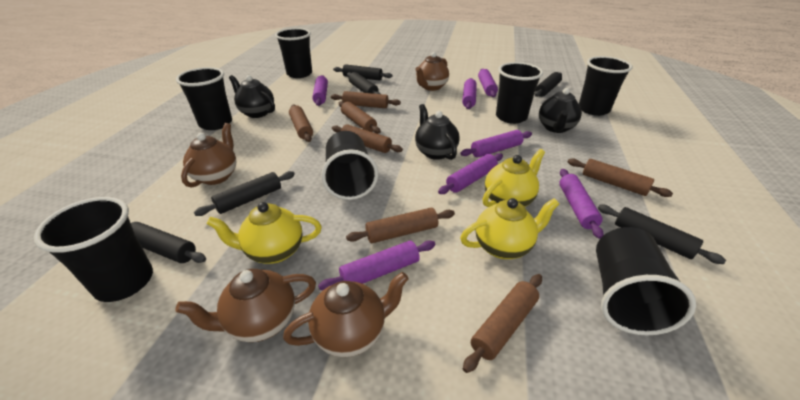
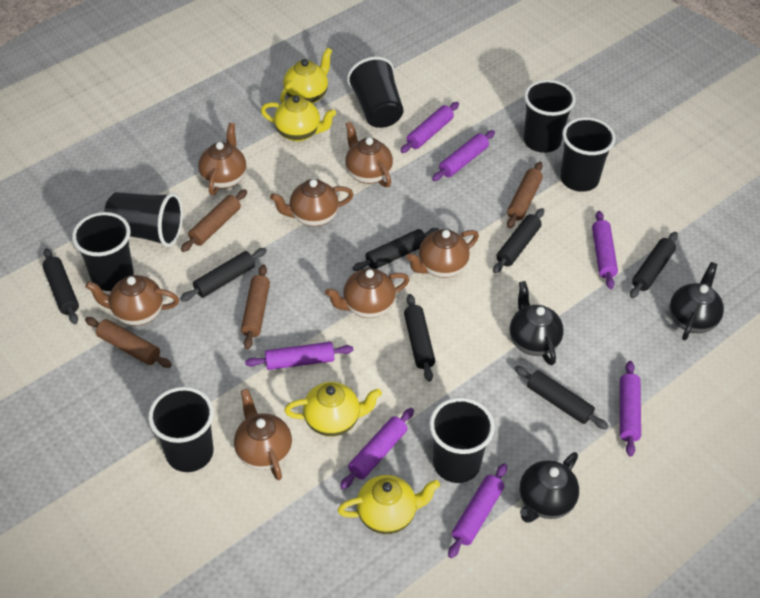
black rolling pin: [131,222,206,263] [194,171,295,216] [333,64,393,81] [347,72,381,94] [535,72,562,97] [598,205,726,264] = 6 -> [42,248,79,324] [180,248,267,301] [352,228,439,271] [404,294,435,382] [493,208,544,273] [514,366,609,430] [630,232,678,298] = 7
brown rolling pin: [289,104,313,142] [331,91,401,108] [332,124,403,153] [339,101,381,134] [346,208,455,243] [463,274,542,373] [568,159,673,197] = 7 -> [85,317,172,368] [181,189,247,252] [241,264,270,349] [507,162,543,228] = 4
brown teapot: [175,269,316,342] [181,123,236,187] [283,272,409,357] [415,52,449,91] = 4 -> [85,275,179,326] [198,123,247,195] [234,389,292,480] [270,179,354,227] [325,268,410,318] [345,121,393,187] [406,229,479,278] = 7
yellow teapot: [207,202,322,264] [460,198,559,259] [483,149,545,207] = 3 -> [261,95,336,142] [280,48,332,103] [284,382,382,437] [338,475,440,534] = 4

